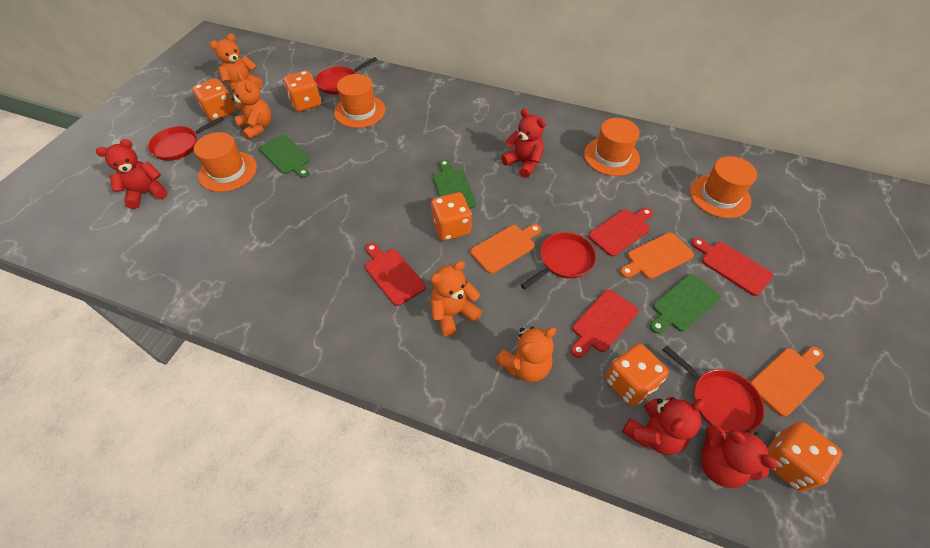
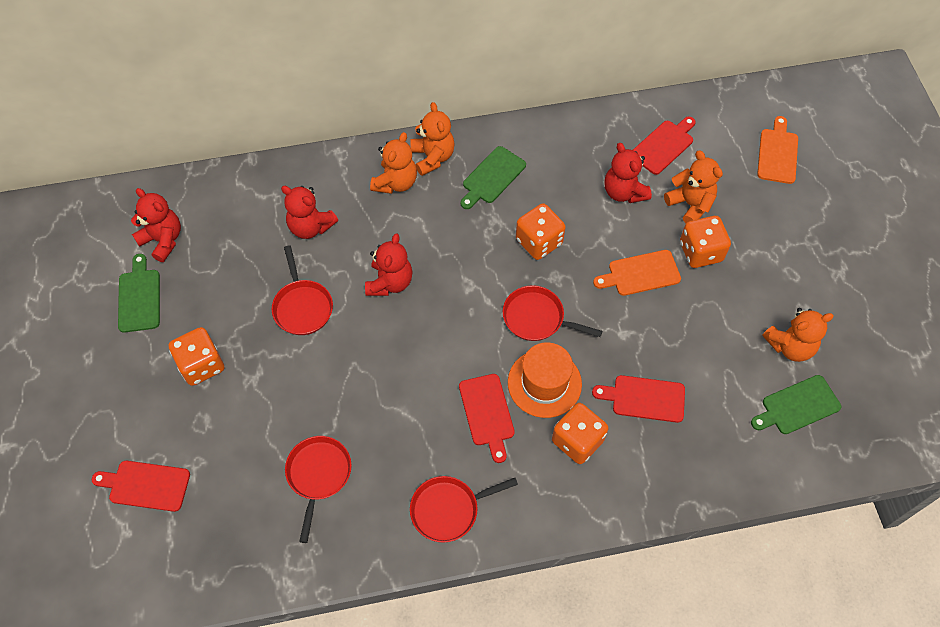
orange cutting board: [470,224,541,274] [620,232,694,279] [750,347,824,417] = 3 -> [593,250,681,296] [757,116,798,184] = 2
orange dice: [192,78,236,121] [284,71,321,112] [431,192,472,241] [605,343,669,406] [767,421,842,492] = 5 -> [169,327,224,386] [516,203,566,260] [552,403,608,464] [680,216,731,268] = 4
orange hat: [194,132,257,192] [334,74,385,128] [584,118,640,176] [690,156,757,218] = 4 -> [508,342,582,418] = 1

